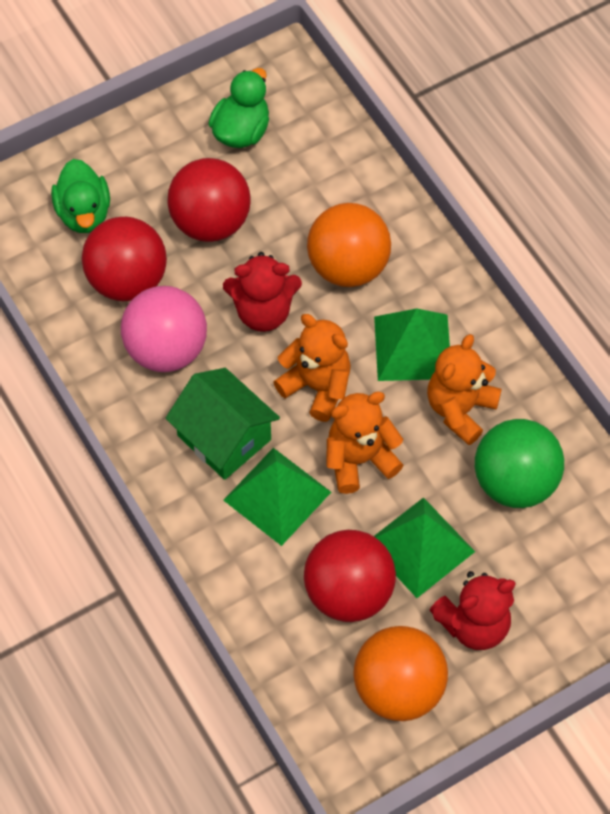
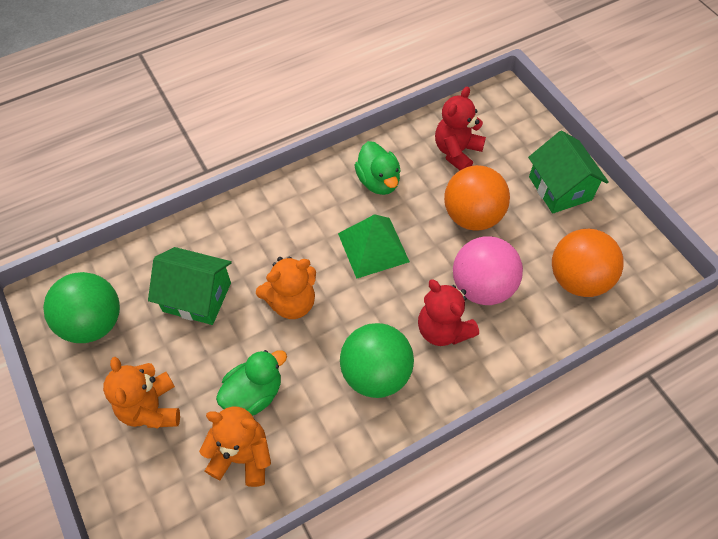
green ball: [475,419,564,508] = 1 -> [43,272,120,343] [340,323,414,398] = 2
green house: [165,368,280,480] = 1 -> [148,247,232,325] [528,131,609,214] = 2
green pyramid: [223,448,331,546] [374,309,450,381] [374,497,475,598] = 3 -> [338,214,410,279] = 1
red ball: [82,217,167,301] [167,158,251,242] [304,530,396,622] = 3 -> none = 0

